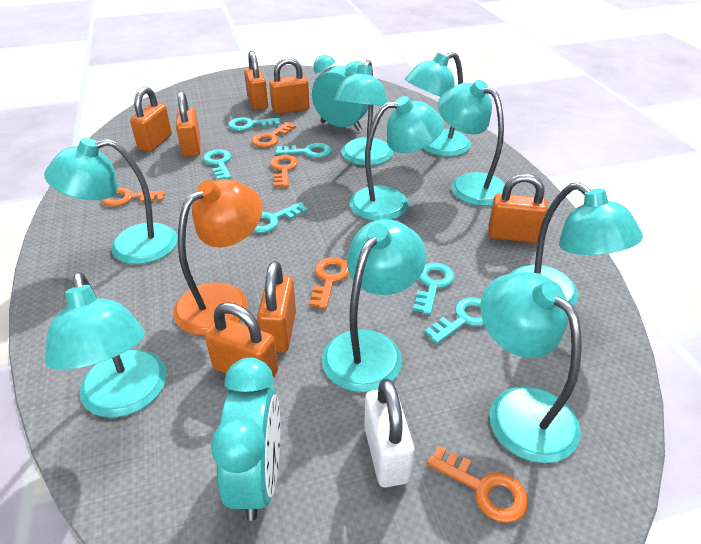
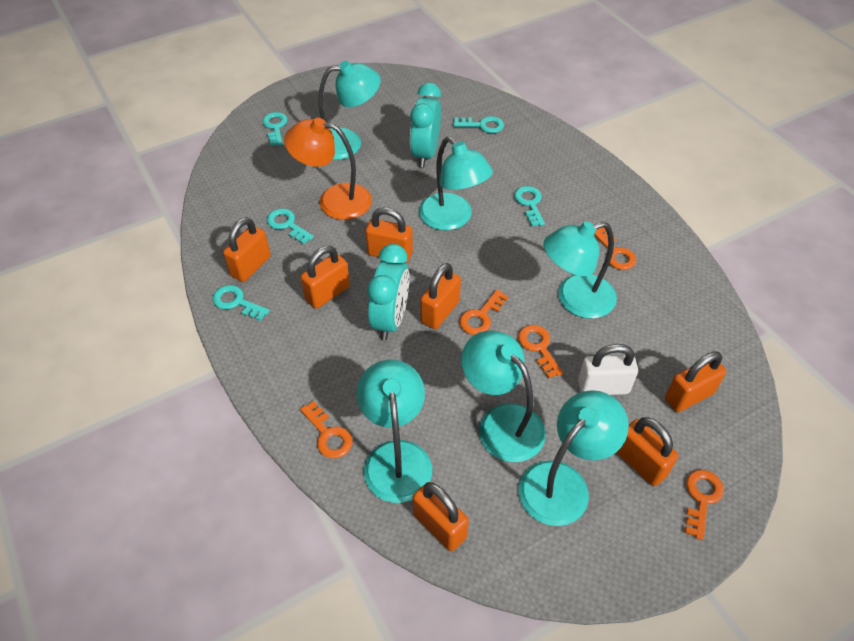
turquoise key: [203,149,232,180] [228,117,280,131] [253,202,308,233] [276,143,332,158] [413,263,455,315] [424,297,484,344] = 6 -> [213,285,270,321] [262,112,288,146] [267,209,314,244] [453,116,504,133] [514,186,545,226] = 5
turquoise lamp: [44,138,178,264] [45,272,166,417] [322,219,426,392] [334,60,393,166] [350,96,444,221] [405,52,471,157] [438,80,505,206] [481,272,582,463] [510,182,643,306] = 9 -> [318,61,381,160] [357,360,432,503] [419,137,493,230] [461,331,546,462] [518,390,629,526] [543,221,617,319] = 6

